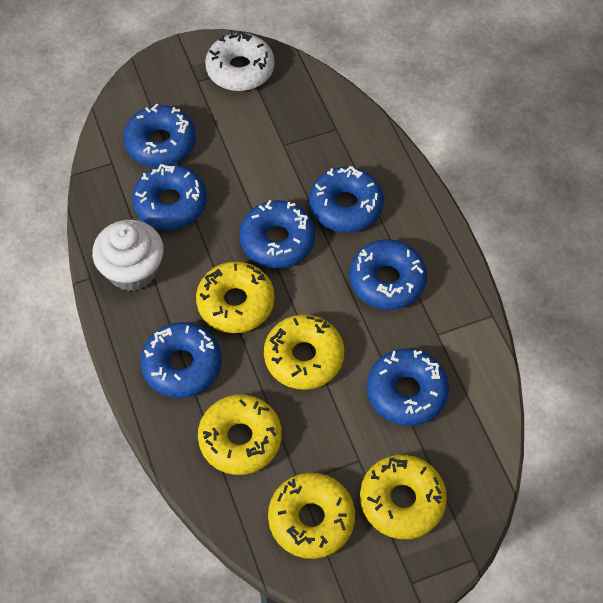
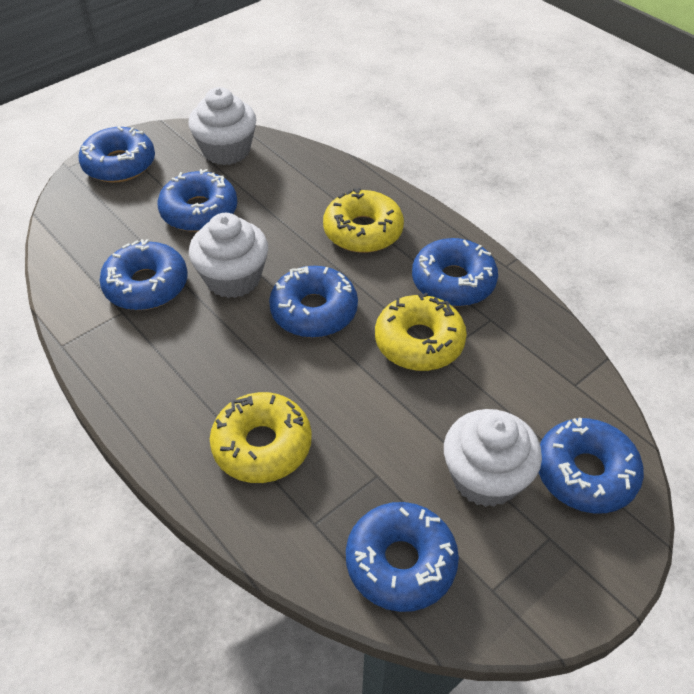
white cupcake: [92,220,164,291] = 1 -> [188,87,256,165] [189,213,268,298] [444,409,542,507] = 3
white donut: [205,31,274,91] = 1 -> none = 0
yellow donut: [196,261,275,333] [198,395,282,475] [264,314,344,390] [268,473,355,559] [360,455,447,539] = 5 -> [210,392,312,483] [323,188,404,253] [375,293,467,371] = 3

